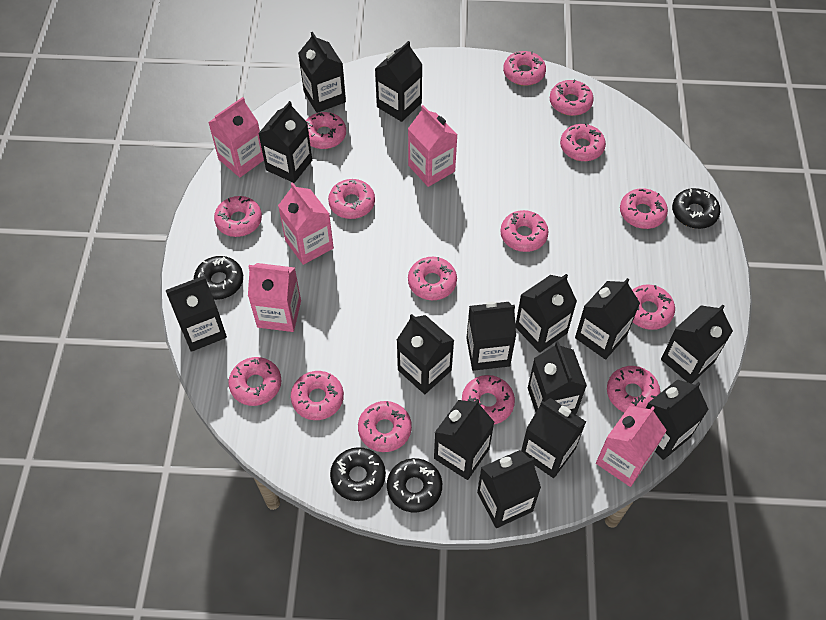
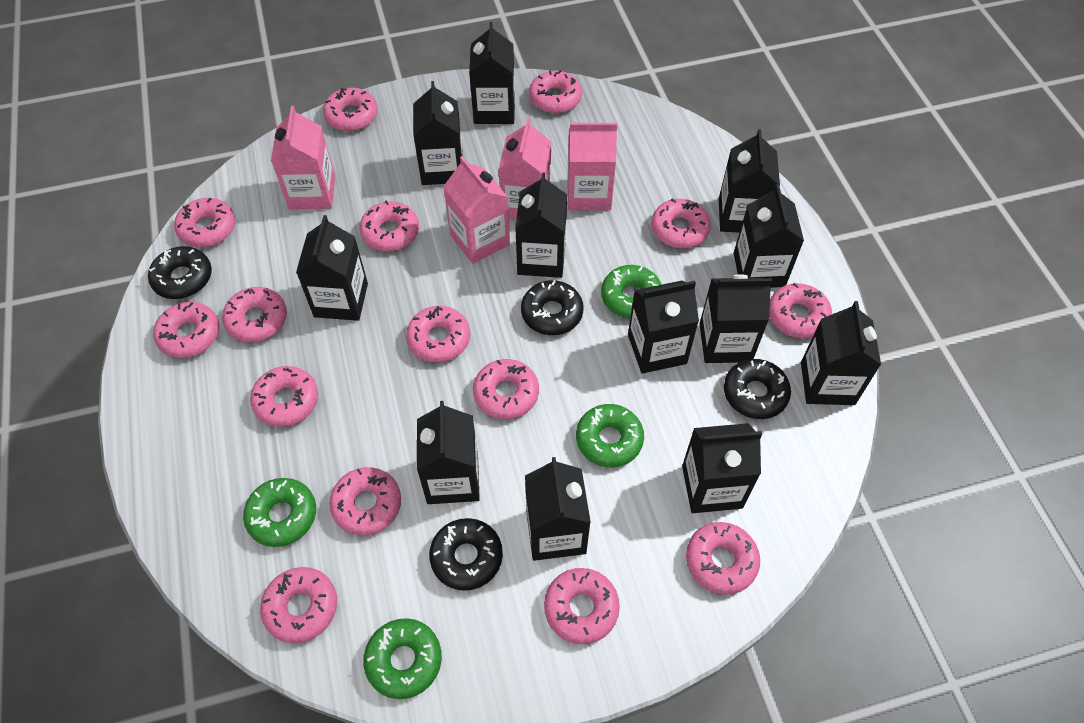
black carton: [166,276,227,352] [258,101,312,183] [298,32,346,113] [375,41,422,122] [397,314,454,394] [434,399,494,480] [466,302,516,371] [477,450,541,528] [515,274,577,353] [521,398,586,478] [528,341,587,414] [575,278,640,360] [645,379,709,460] [661,305,733,384] = 14 -> [296,215,368,321] [413,81,463,185] [417,401,480,504] [469,22,515,124] [515,173,567,278] [525,457,591,561] [628,280,699,374] [682,423,762,513] [700,274,772,363] [719,129,780,233] [734,184,804,288] [801,301,881,405] = 12
green donut: none = 0 -> [243,478,316,547] [363,618,442,699] [576,404,644,467] [601,265,662,319] = 4
pink carton: [208,97,264,177] [248,263,301,332] [278,182,334,265] [408,105,457,187] [596,406,667,487] = 5 -> [271,106,335,210] [443,156,510,264] [498,118,551,220] [567,123,617,210] = 4

